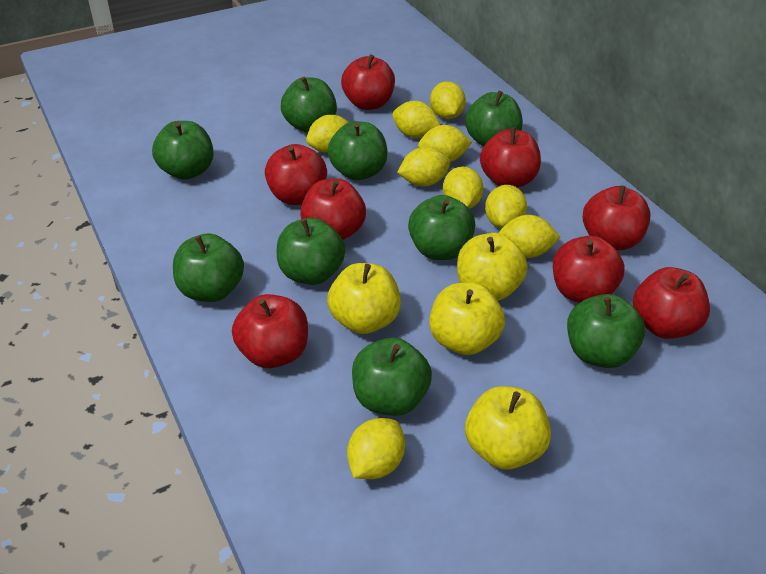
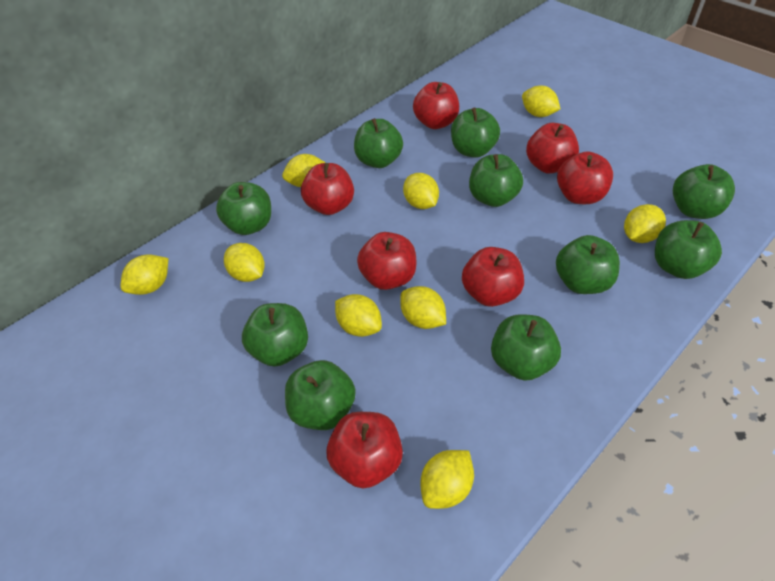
green apple: [152,121,213,180] [173,234,244,302] [277,218,345,285] [281,76,337,133] [328,121,388,180] [352,338,432,416] [408,195,475,260] [465,91,523,147] [567,294,645,368] = 9 -> [216,182,271,235] [242,303,308,367] [285,360,356,430] [354,118,403,168] [451,108,500,158] [469,154,523,207] [491,314,561,381] [556,235,620,294] [655,220,722,279] [673,164,735,219] = 10
red apple: [232,294,308,368] [265,144,327,205] [300,179,366,240] [341,54,395,110] [480,127,541,188] [553,236,625,303] [583,186,651,250] [633,267,710,339] = 8 -> [301,163,354,215] [327,412,403,488] [357,232,416,290] [413,82,459,129] [462,247,524,307] [526,123,579,174] [557,151,613,204] = 7
yellow apple: [327,263,401,334] [429,282,505,355] [457,233,528,301] [465,386,551,470] = 4 -> none = 0

